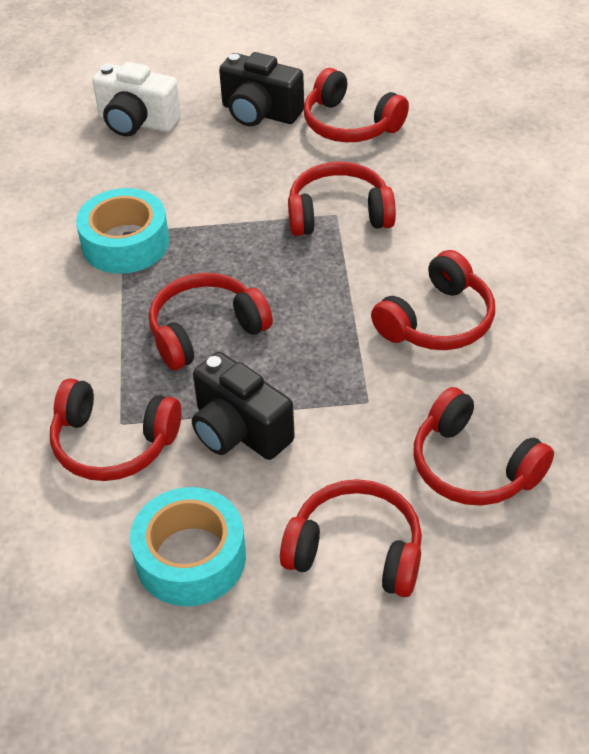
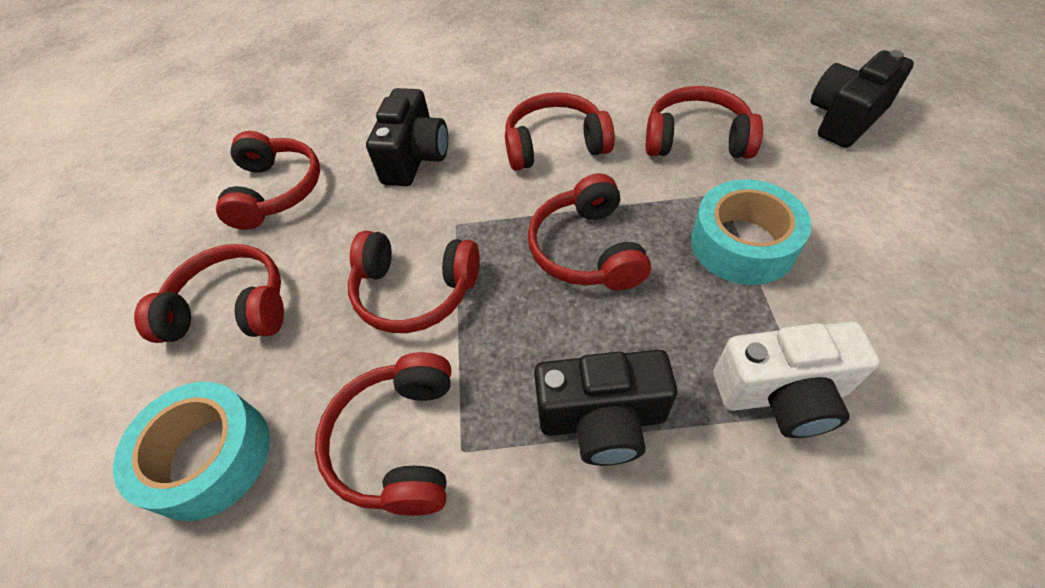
black camera: [192,352,295,460] [219,52,304,126] = 2 -> [366,88,448,186] [534,350,677,466] [811,50,914,148] = 3

